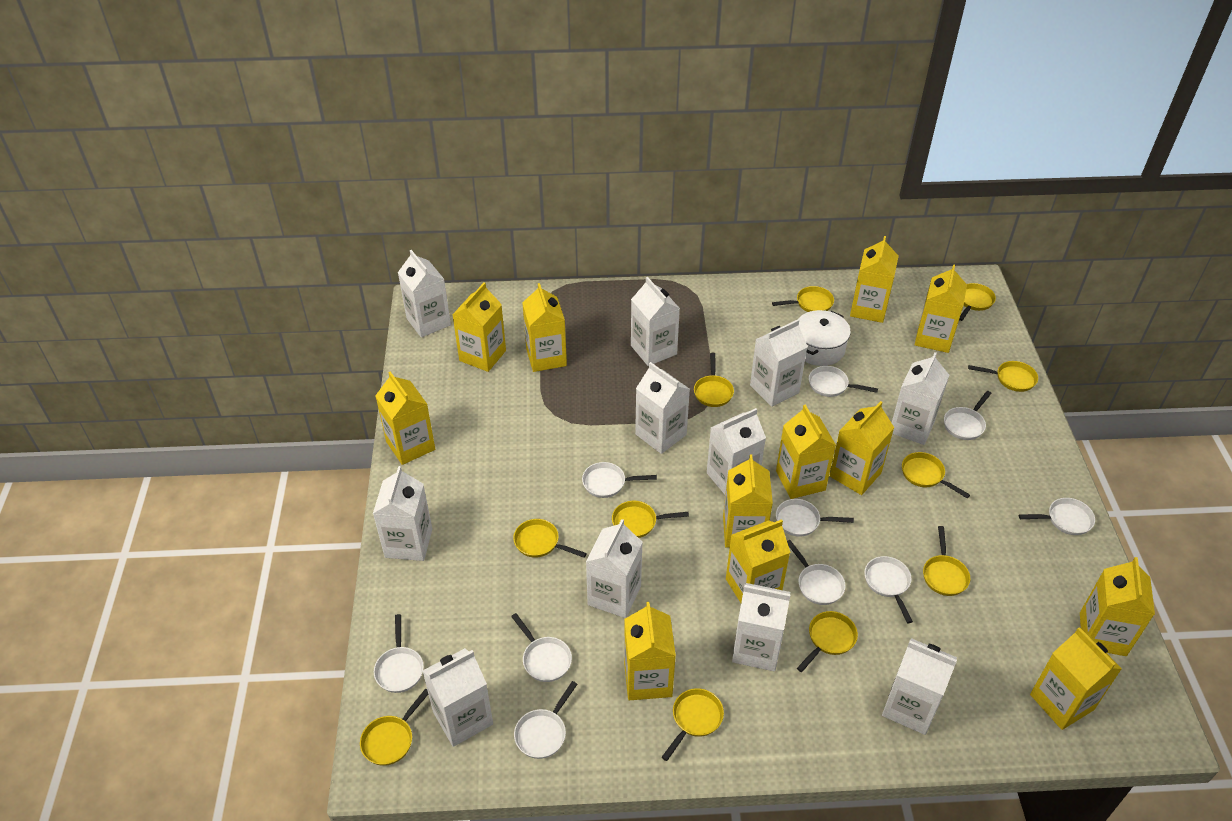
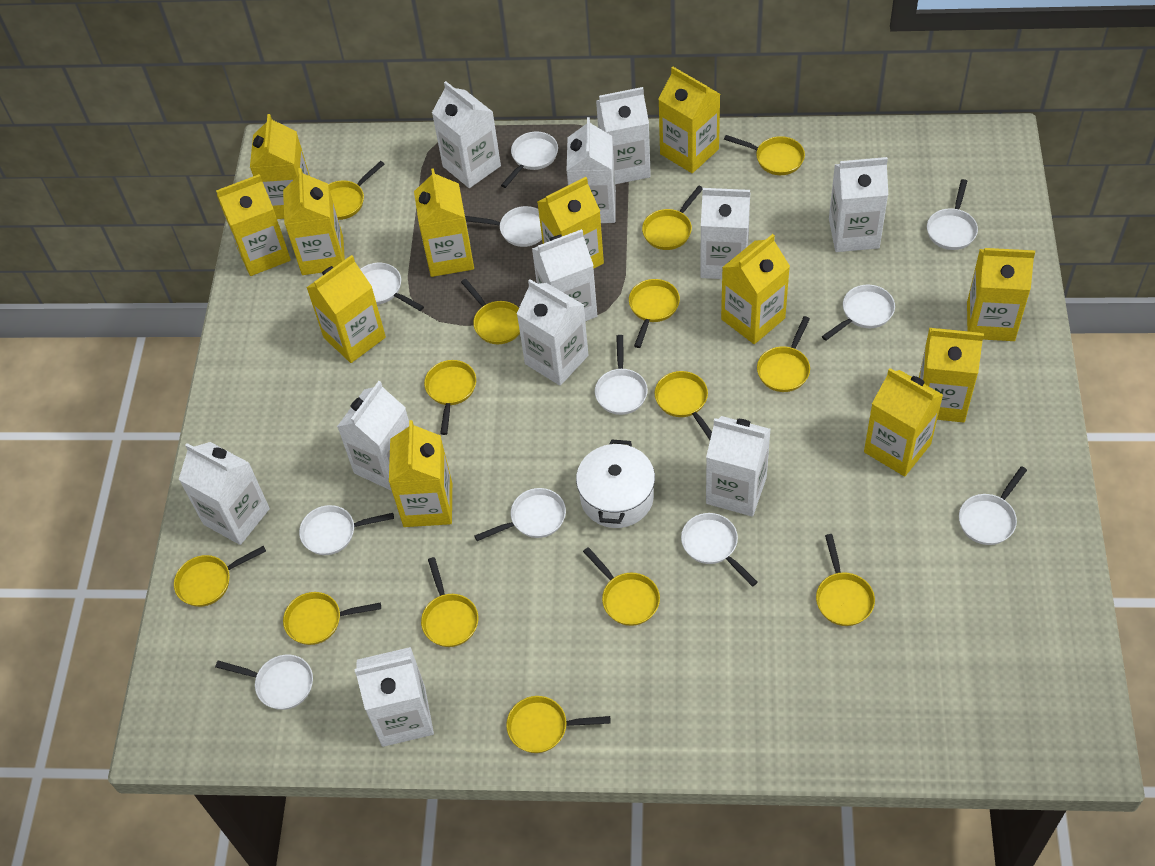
white pan: [374,614,424,693] [511,613,572,682] [514,681,577,759] [582,462,657,498] [776,499,854,537] [787,540,846,605] [809,366,878,397] [864,556,913,623] [944,391,992,440] [1019,498,1095,535] = 10 -> [215,655,313,710] [299,505,394,555] [360,263,424,311] [465,206,542,247] [474,488,566,541] [501,132,558,188] [595,335,648,415] [681,513,758,587] [822,285,895,341] [927,179,978,250] [959,466,1027,545] = 11
yellow pan: [360,689,428,766] [513,519,587,558] [612,501,689,538] [662,688,724,761] [694,353,734,407] [772,286,834,312] [797,611,858,672] [902,452,970,498] [923,526,970,596] [959,283,996,321] [968,361,1038,392] = 11 -> [174,546,266,607] [283,592,381,645] [328,161,385,220] [421,557,478,647] [424,360,476,435] [461,279,520,344] [506,696,611,753] [583,547,660,626] [629,279,680,348] [642,186,703,250] [655,371,712,440] [724,135,805,175] [757,316,810,392] [816,534,875,626] = 14

